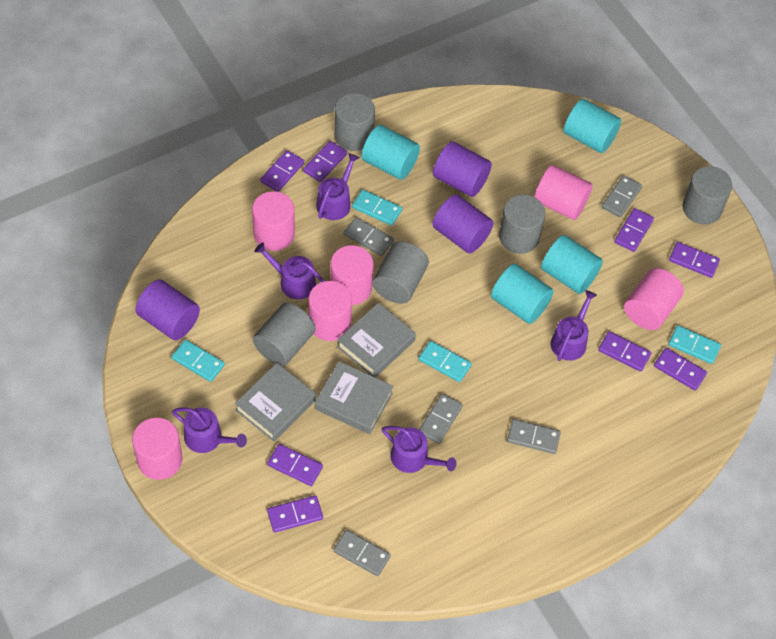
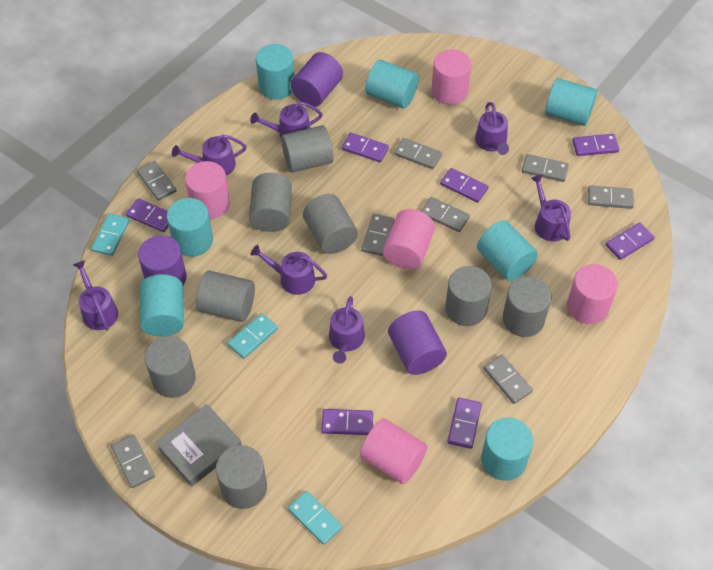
grey book: [235,363,316,441] [315,361,394,434] [337,303,416,378] = 3 -> [156,404,242,487] = 1
grey cylinder: [253,303,316,366] [334,93,375,151] [372,241,429,304] [499,195,545,254] [682,166,732,225] = 5 -> [144,336,196,398] [196,270,255,322] [216,445,267,509] [249,173,292,232] [281,125,333,173] [303,194,358,254] [445,266,492,326] [503,277,551,337] = 8
grey domino: [333,530,391,576] [344,217,394,256] [419,394,463,444] [507,419,561,454] [601,175,642,218] = 5 -> [111,434,155,488] [137,161,177,201] [361,214,394,256] [394,138,442,169] [421,197,470,232] [483,355,533,404] [522,154,569,182] [588,185,634,209] = 8
pink cylinder: [132,418,183,480] [252,191,295,251] [308,281,352,341] [330,245,373,305] [534,165,593,220] [624,268,684,330] = 6 -> [185,161,230,219] [360,418,427,484] [383,209,435,270] [432,49,471,105] [567,264,618,324] = 5
purple domino: [260,150,304,192] [267,444,323,486] [267,495,323,533] [303,141,347,182] [598,331,651,372] [614,208,654,252] [654,348,707,391] [669,242,720,278] = 8 -> [126,198,169,232] [321,409,373,435] [342,132,389,163] [440,168,488,203] [447,397,482,449] [572,134,619,156] [606,223,655,260] = 7
purple watering can: [172,407,247,453] [254,242,324,299] [316,153,359,220] [382,426,456,473] [551,290,597,361] = 5 -> [73,260,118,330] [172,135,247,175] [250,102,323,137] [250,245,327,295] [329,296,365,364] [475,102,509,155] [531,175,571,242] = 7
turquoise cylinder: [361,125,420,180] [491,264,553,324] [541,235,603,294] [564,99,621,153] = 4 -> [140,274,184,337] [167,198,213,257] [256,44,295,99] [365,60,419,109] [477,220,538,281] [481,418,533,481] [545,78,597,126] = 7
turquoise domino: [171,340,225,382] [352,190,402,226] [419,341,472,382] [668,325,721,364] = 4 -> [91,214,129,256] [227,313,278,359] [288,491,342,545] = 3

